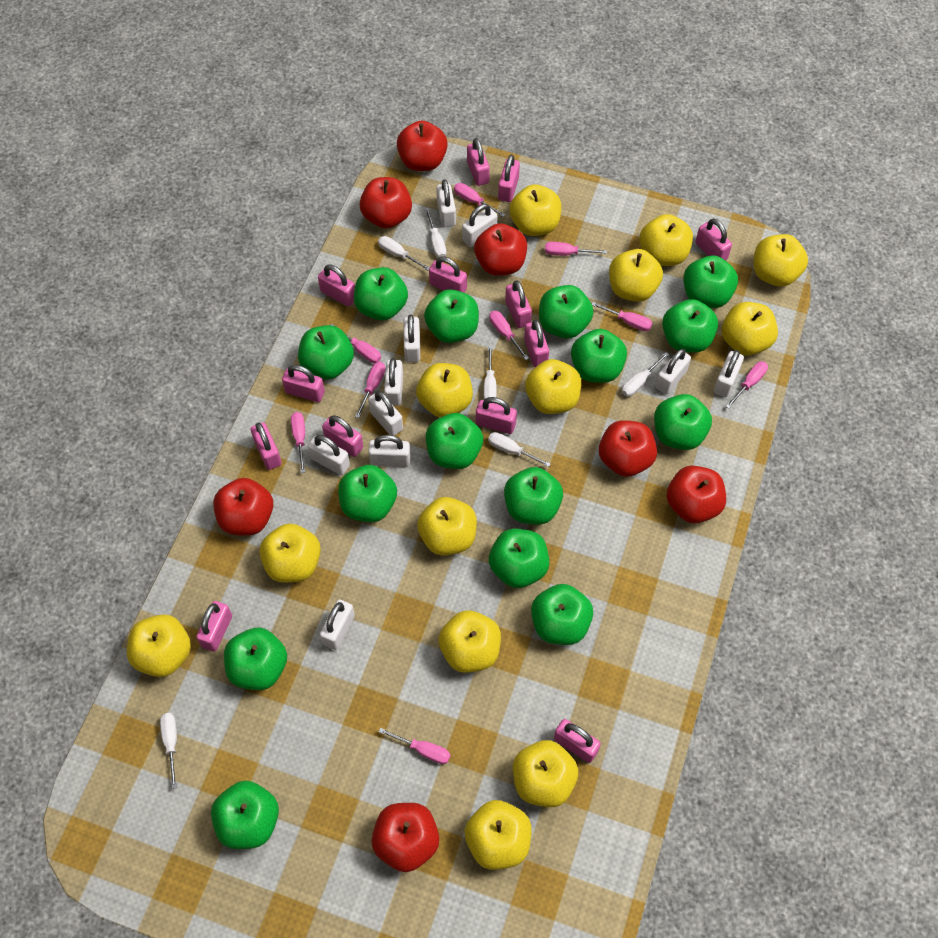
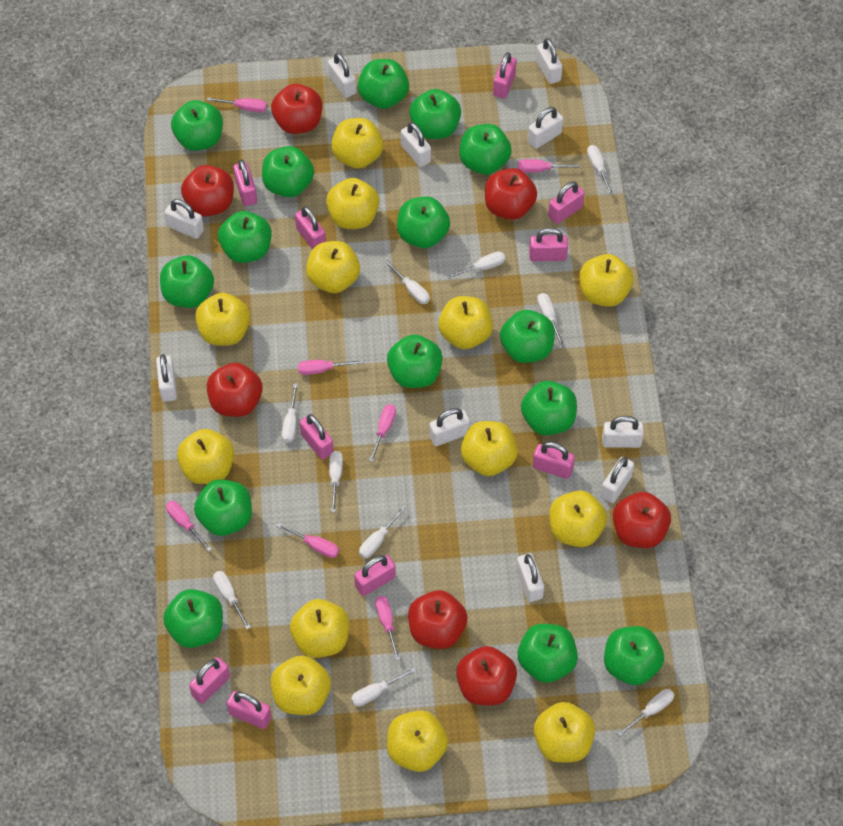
pink padlock: [196,601,232,652] [251,422,282,470] [282,365,325,402] [318,264,355,307] [322,415,363,457] [429,256,467,293] [467,138,490,186] [476,397,517,434] [498,155,520,202] [505,280,532,328] [524,320,549,367] [554,719,601,763] [695,218,732,261] = 13 -> [189,657,230,704] [227,691,272,729] [233,159,257,206] [295,206,326,249] [300,414,334,460] [354,555,396,596] [493,52,517,98] [529,228,568,262] [533,442,575,479] [548,182,585,224] = 10
pink screwdriver: [291,412,305,473] [331,324,381,363] [355,362,385,418] [379,728,451,764] [454,183,505,217] [489,311,529,360] [545,242,607,256] [592,302,652,331] [726,361,768,409] = 9 -> [166,501,212,552] [207,97,267,113] [277,523,339,558] [298,360,363,375] [369,404,396,462] [375,596,400,661] [518,159,580,173] = 7
white screwdriver: [160,713,177,789] [378,236,430,271] [425,208,446,258] [484,346,497,399] [488,432,551,467] [622,352,669,397] = 6 -> [213,571,251,630] [282,384,298,443] [329,451,343,513] [351,667,416,707] [359,506,406,558] [384,260,430,304] [446,251,505,279] [537,293,565,348] [587,145,614,195] [617,689,675,736] = 10

